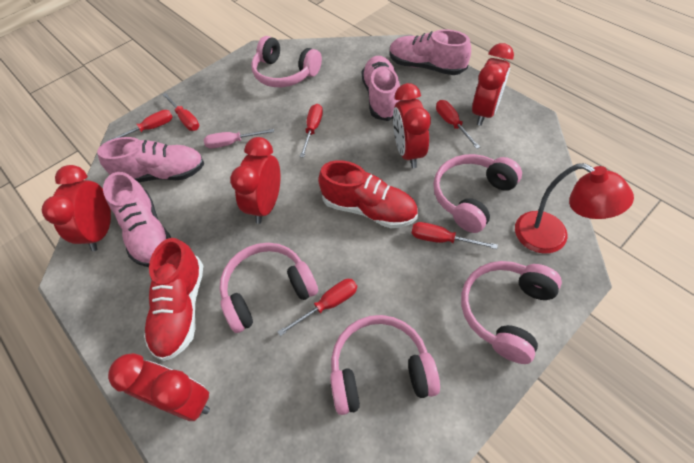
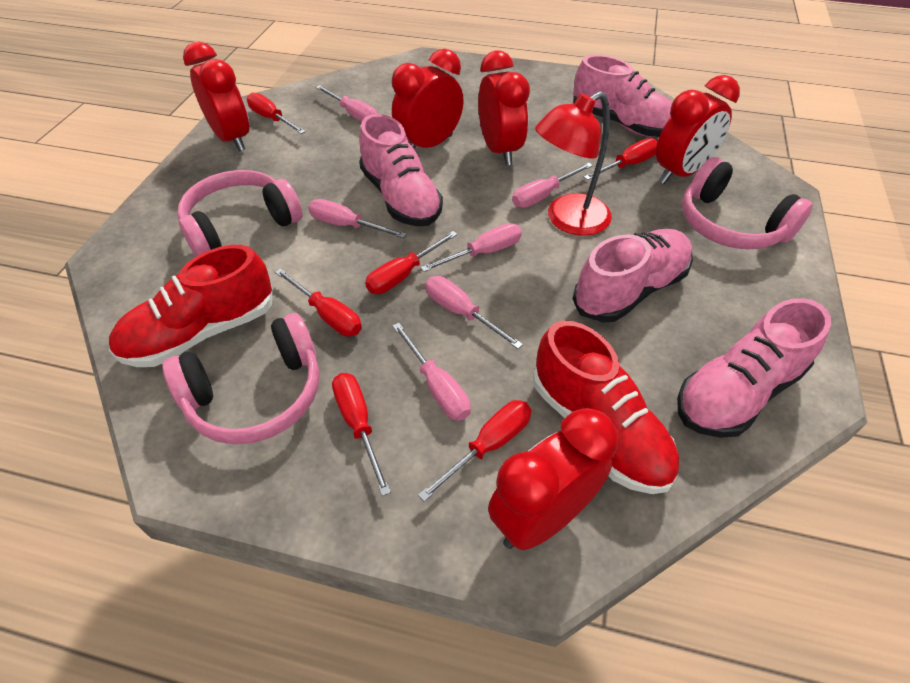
pink headphones: [219,243,318,333] [251,36,322,87] [330,315,440,415] [433,154,522,233] [461,261,562,364] = 5 -> [162,313,319,444] [177,170,302,257] [682,157,813,250] = 3
pink screwdriver: [204,129,274,149] = 1 -> [308,199,407,238] [316,85,377,122] [392,323,471,421] [420,223,522,272] [425,276,523,349] [512,163,593,208] = 6

